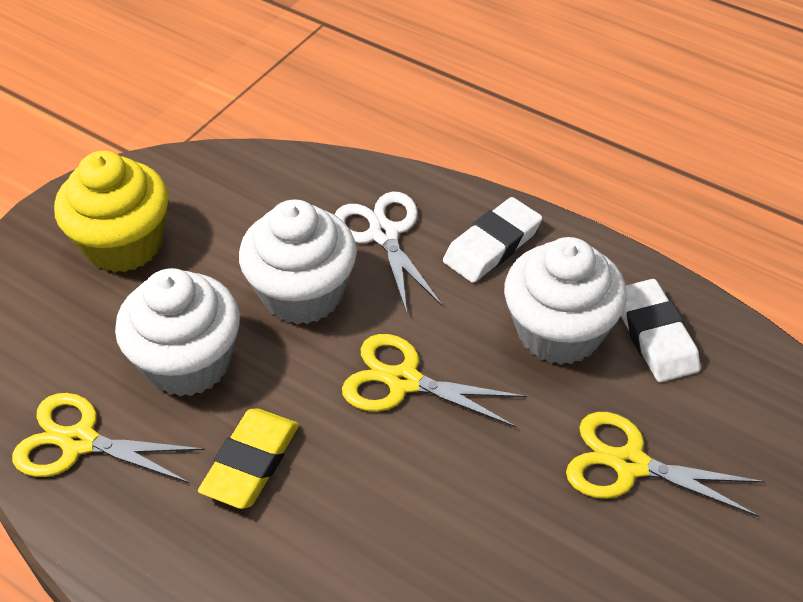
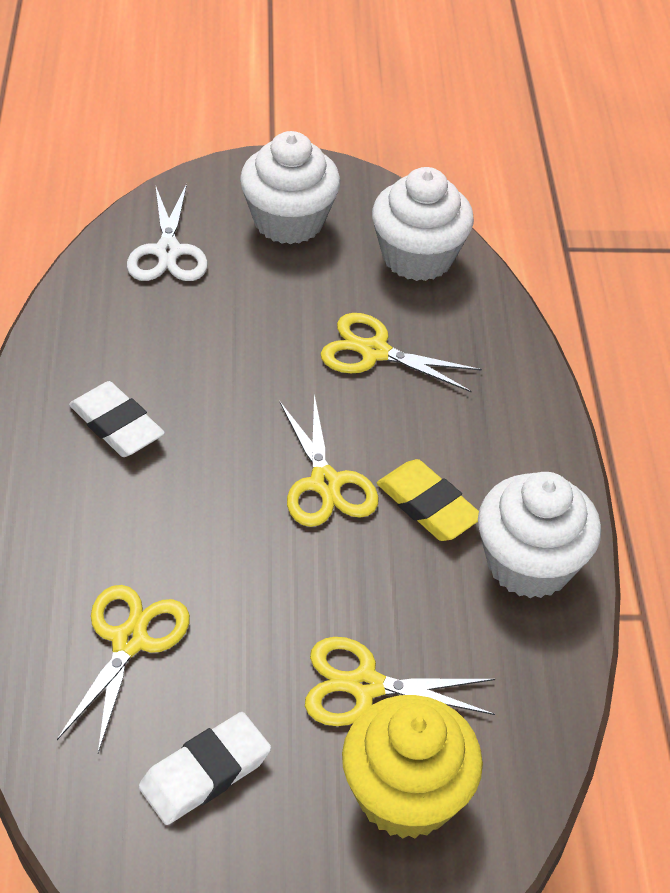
yellow scissors: [12,393,205,483] [342,334,527,427] [566,412,765,517] = 3 -> [57,585,190,753] [279,394,379,527] [305,637,495,726] [321,313,482,392] = 4

